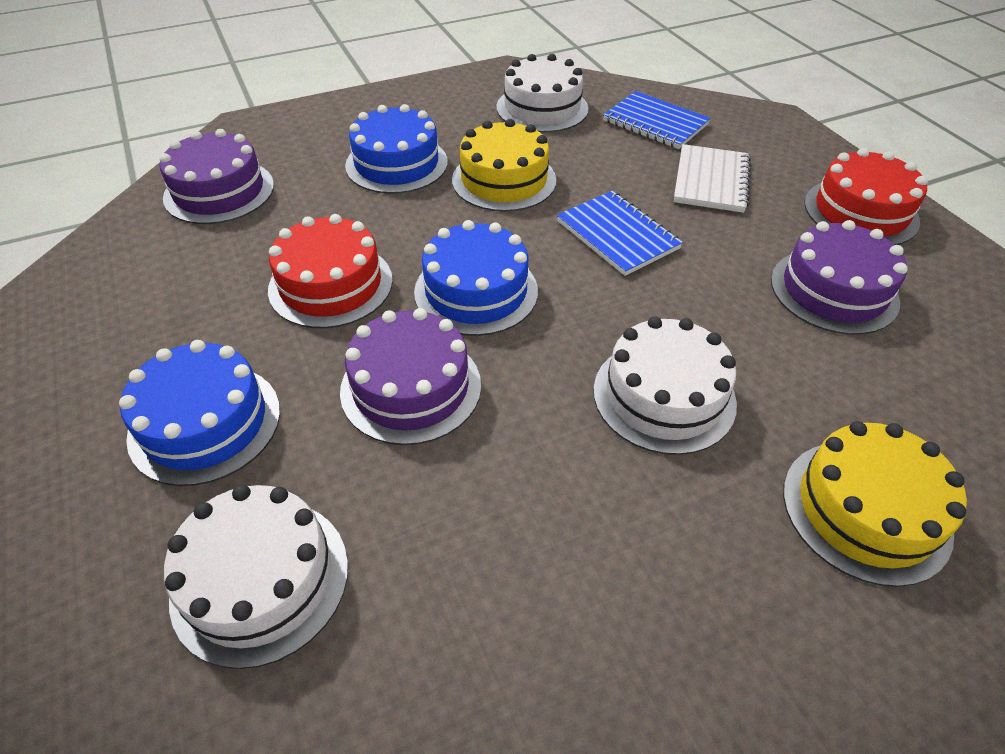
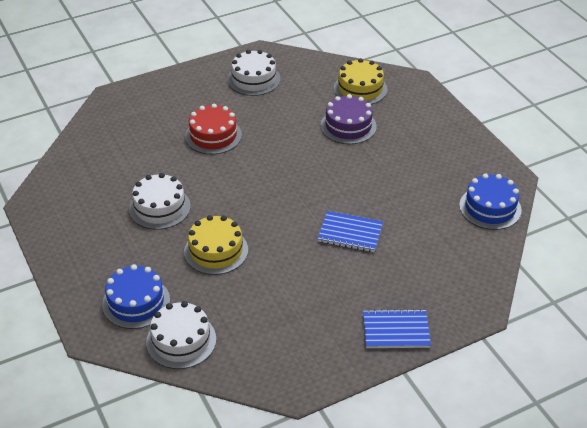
blue cake: [119,340,280,486] [345,104,448,194] [414,220,538,336] = 3 -> [102,264,170,329] [459,173,522,230] = 2
purple cake: [159,129,274,224] [340,308,481,445] [771,220,908,335] = 3 -> [321,94,377,144] = 1
red cake: [268,214,393,328] [804,148,928,245] = 2 -> [185,104,242,154] = 1
white notebook: [674,144,751,213] = 1 -> none = 0

